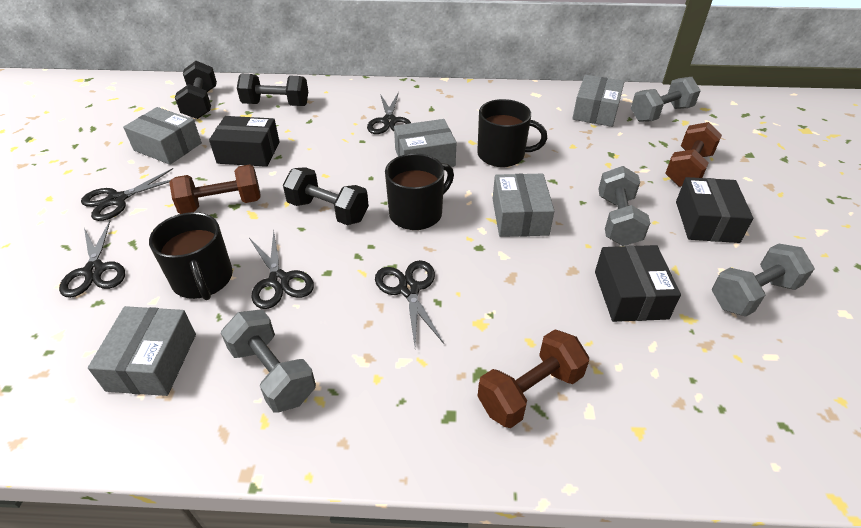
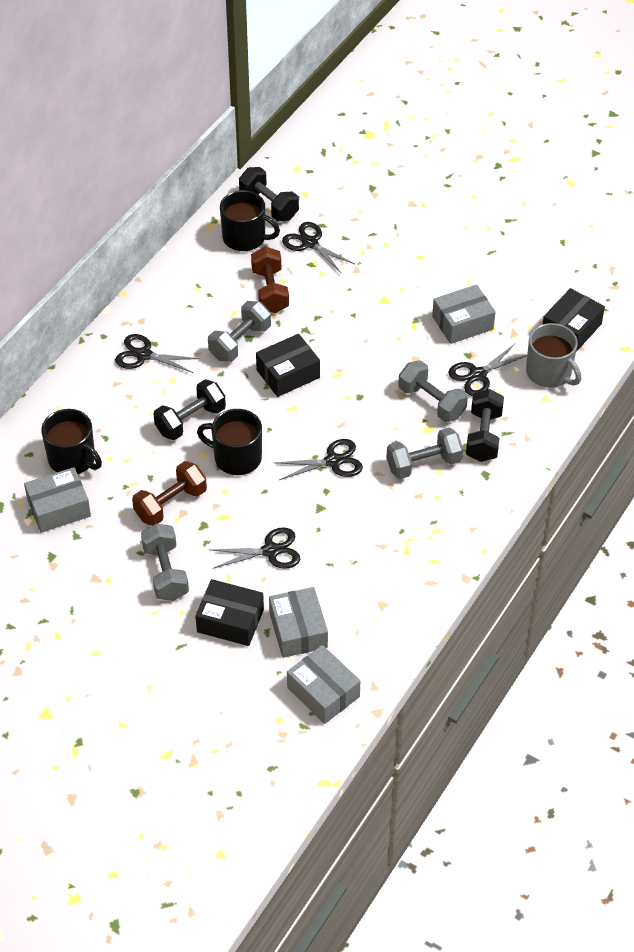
brown dumbbell: [169,164,261,214] [478,329,589,428] [665,122,722,187] = 3 -> [132,461,207,526] [251,247,289,313] = 2
grey box: [88,306,196,396] [123,107,202,165] [394,119,456,167] [493,174,554,237] [572,75,624,127] = 5 -> [24,467,91,533] [269,587,328,658] [287,645,360,724] [432,285,496,344] = 4
grey mug: none = 0 -> [526,323,581,388] = 1

